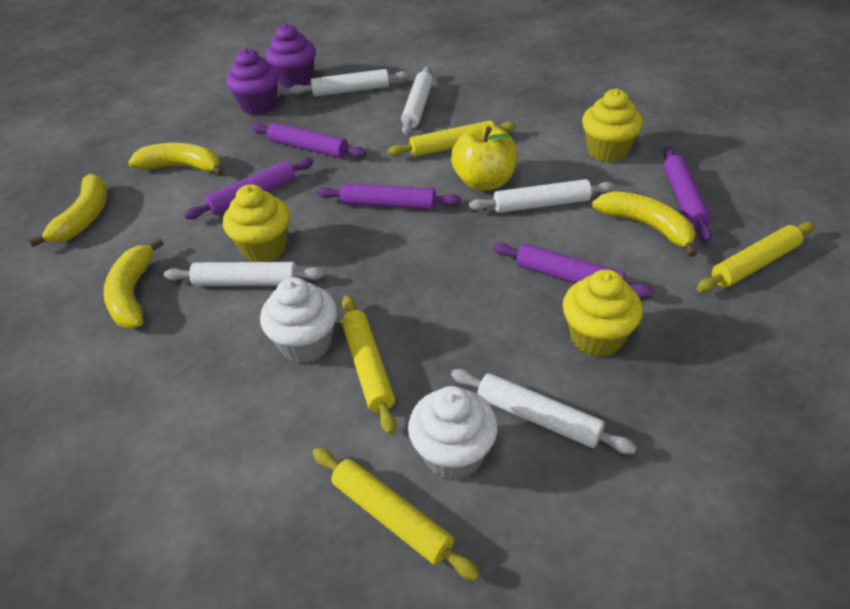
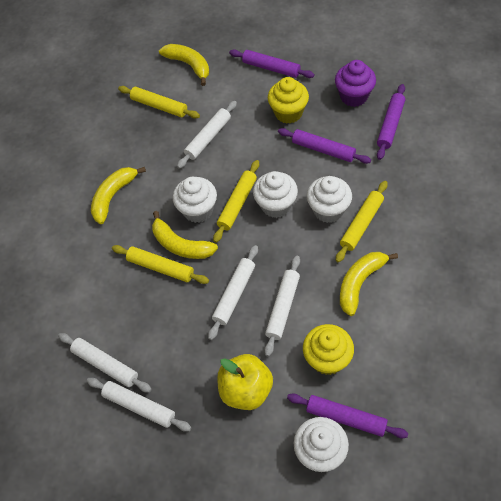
purple cupcake: [226,48,279,115] [266,24,316,88] = 2 -> [335,60,376,107] = 1
purple rolling pin: [184,158,314,219] [251,122,366,158] [317,183,461,210] [492,243,654,298] [663,146,712,242] = 5 -> [229,49,315,78] [278,128,371,164] [287,393,408,438] [377,84,405,160] = 4
white cupcake: [260,277,337,363] [408,386,498,480] = 2 -> [173,177,217,223] [253,171,298,218] [294,417,349,472] [307,176,352,223] = 4
yellow cupcake: [223,184,290,262] [563,269,643,357] [582,89,643,163] = 3 -> [268,77,309,124] [303,324,354,375] = 2

